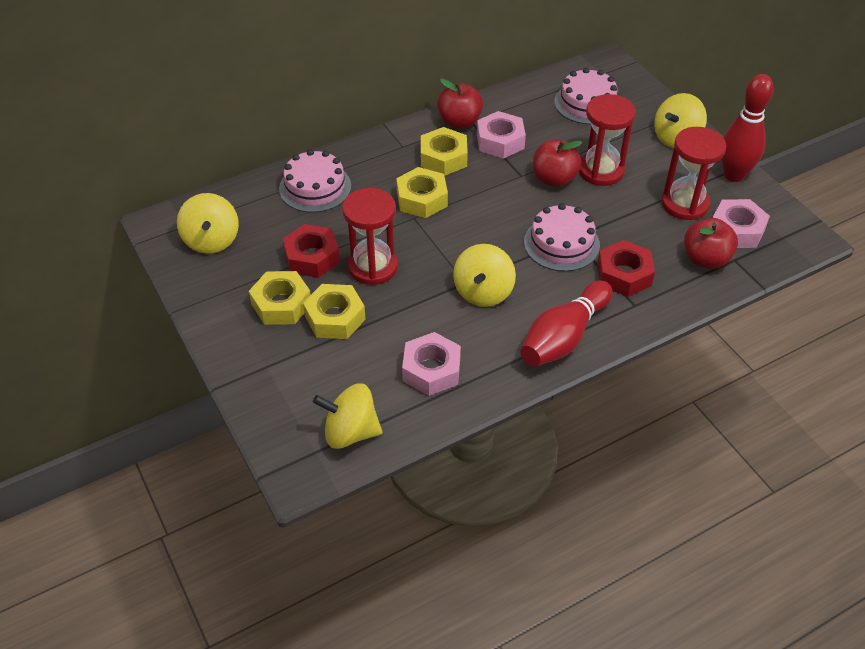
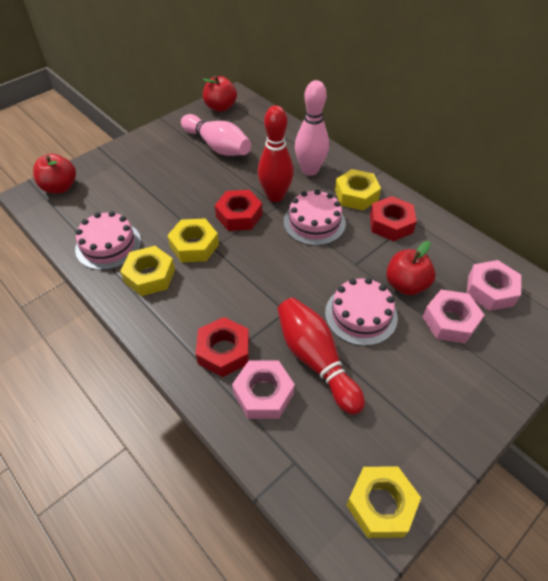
pink bowling pin: none = 0 -> [181,114,251,156] [295,80,329,176] = 2
red hourglass: [342,188,398,285] [579,94,636,186] [661,127,726,220] = 3 -> none = 0
red nut: [283,224,340,278] [597,240,655,297] = 2 -> [196,317,249,377] [215,190,262,231] [370,196,417,241] = 3
yellow spinning top: [177,193,239,254] [313,383,382,449] [453,244,516,307] [654,93,707,148] = 4 -> none = 0

